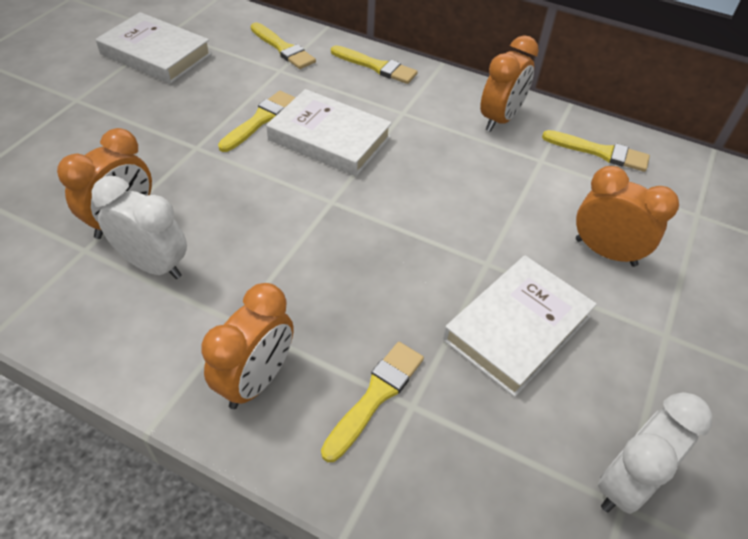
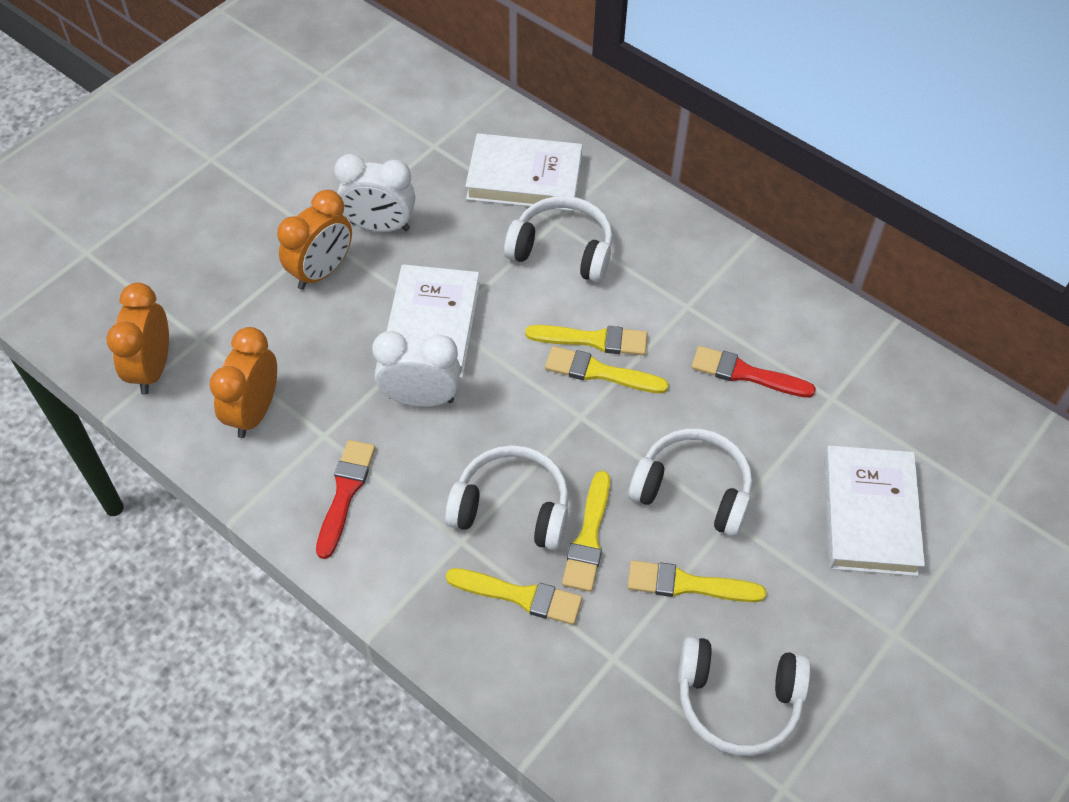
orange clock: [57,128,152,239] [201,283,293,409] [480,35,539,132] [576,166,679,267] = 4 -> [106,283,169,395] [210,327,277,438] [277,190,352,290] = 3
red brush: none = 0 -> [316,440,375,559] [691,346,816,398] = 2
white headphones: none = 0 -> [445,445,569,550] [504,196,613,282] [628,429,752,537] [678,636,811,756] = 4

